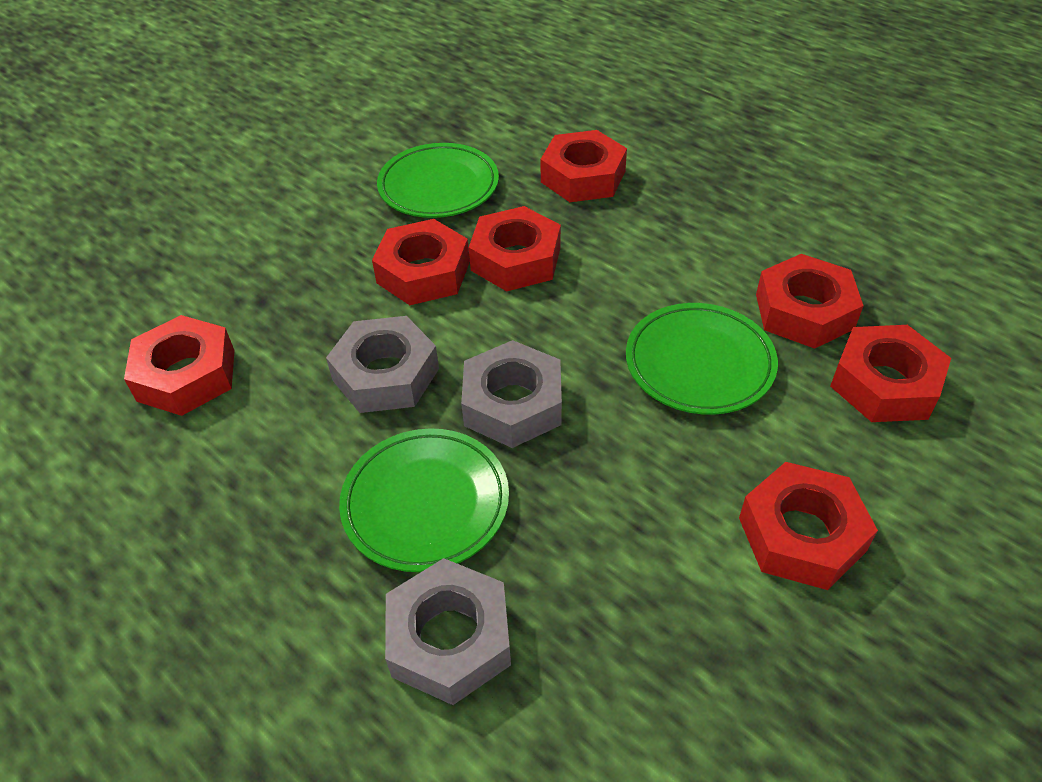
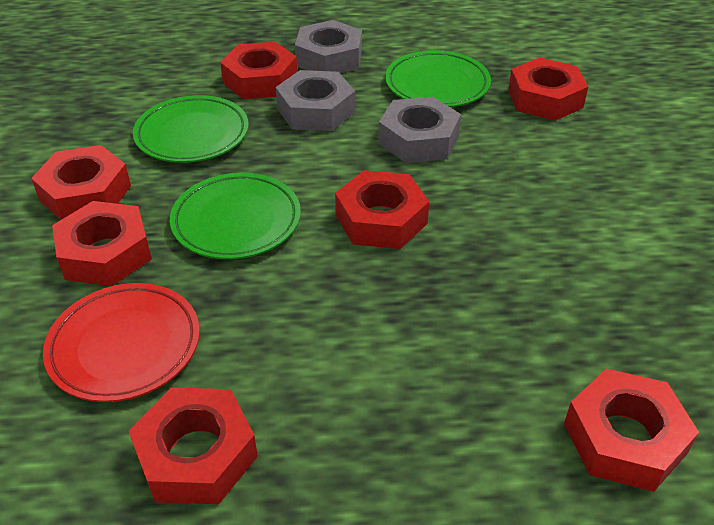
red plate: none = 0 -> [43,283,200,402] = 1

